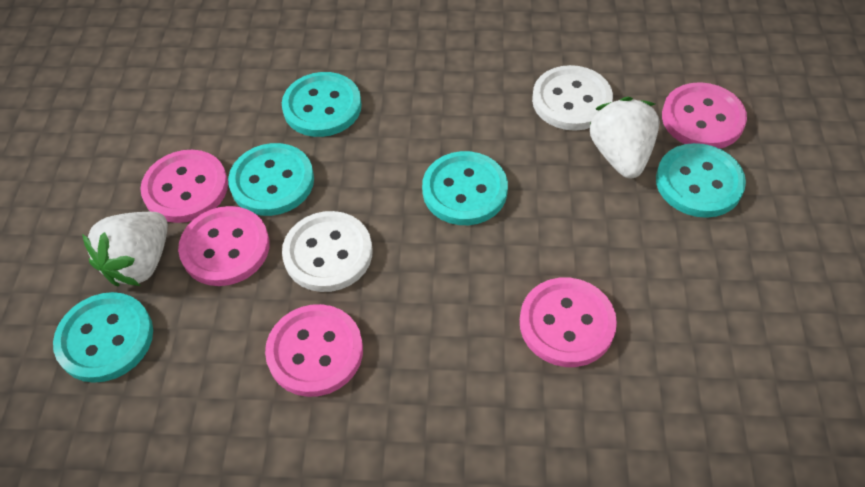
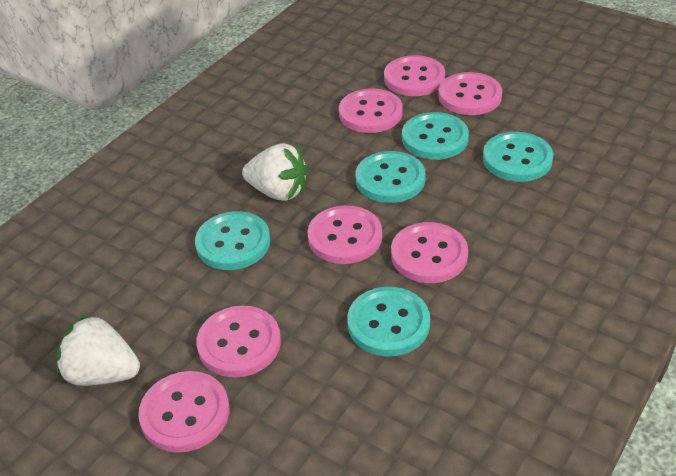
pink button: [141,150,228,223] [178,206,270,286] [265,304,363,397] [520,278,617,367] [662,82,747,149] = 5 -> [138,371,229,453] [196,306,281,378] [308,205,382,264] [339,88,403,133] [384,55,445,96] [391,222,468,283] [438,72,502,115] = 7
white button: [282,211,372,292] [532,65,613,131] = 2 -> none = 0

